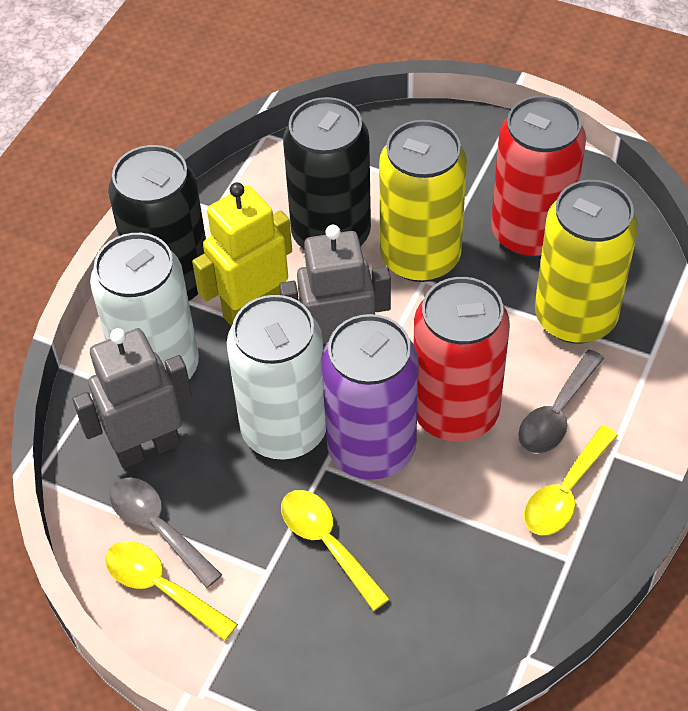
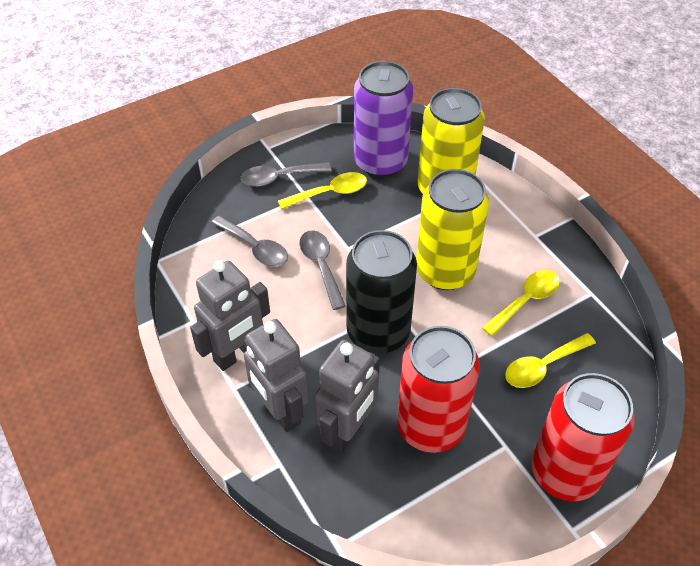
black can: [108,145,206,301] [283,97,371,250] = 2 -> [346,230,417,354] = 1
grey robot: [72,328,192,468] [279,225,391,350] = 2 -> [190,260,270,371] [243,319,309,432] [314,340,380,453] = 3
grey spoon: [109,477,222,588] [518,350,604,454] = 2 -> [211,215,288,267] [241,163,331,187] [299,230,346,310] = 3
white can: [90,233,199,379] [227,295,326,460] = 2 -> none = 0
yellow robot: [192,182,292,326] = 1 -> none = 0

